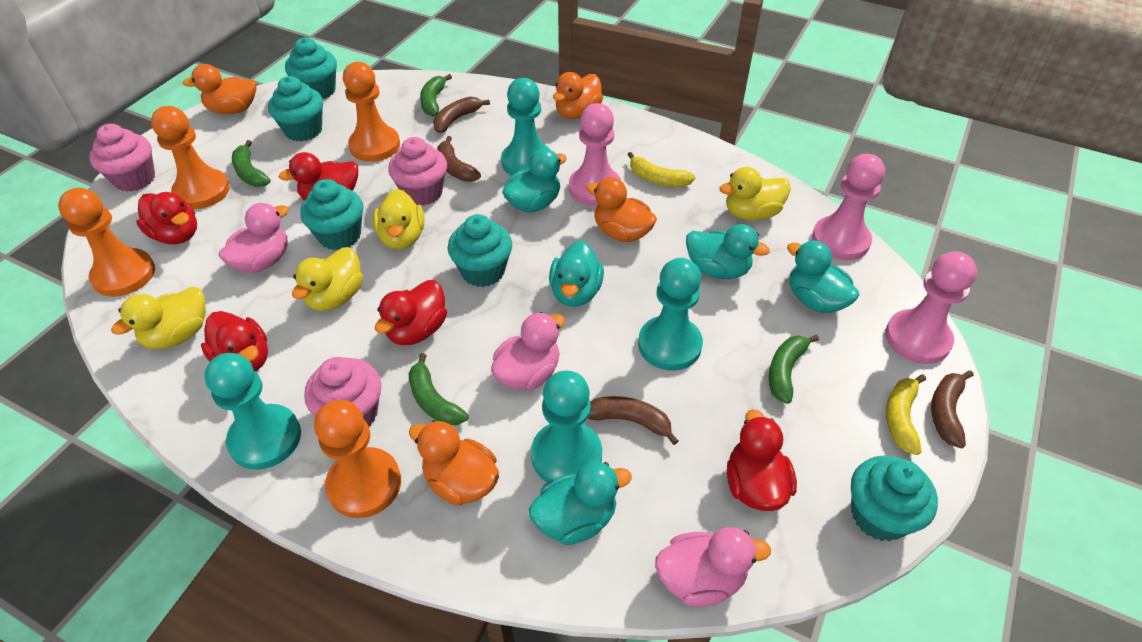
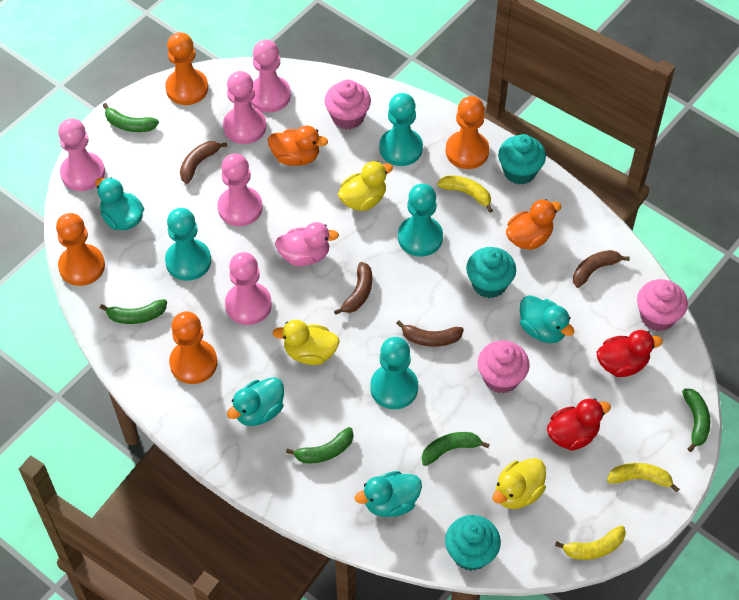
green banana: [232,140,270,187] [409,353,469,425] [420,74,452,117] [769,335,819,404] = 4 -> [100,299,167,324] [102,103,159,132] [286,427,353,463] [422,432,490,466] [682,389,710,452] = 5
orange duck: [183,64,256,114] [409,420,499,506] [553,72,603,119] [586,177,657,242] = 4 -> [268,126,328,166] [506,199,562,250] = 2
pink duck: [219,203,289,273] [491,312,565,390] [655,527,771,607] = 3 -> [275,222,339,266] = 1
pink pawn: [569,103,622,206] [812,154,885,260] [885,251,977,364] = 3 -> [58,118,105,191] [217,153,263,226] [223,71,266,144] [225,252,272,325] [251,39,291,112] = 5
red duck: [136,192,197,244] [201,311,268,372] [279,152,358,200] [375,280,447,345] [727,409,797,511] = 5 -> [547,398,611,451] [597,330,663,377] = 2
turquoise cupcake: [268,76,323,142] [285,37,337,99] [300,179,364,250] [448,214,512,287] [851,455,938,541] = 5 -> [445,515,501,571] [466,247,516,298] [498,134,546,185] = 3
turquoise duck: [502,148,567,213] [529,462,632,545] [549,241,604,307] [686,224,770,279] [787,241,859,313] = 5 -> [96,177,144,230] [227,377,284,426] [355,471,422,517] [520,295,574,343] = 4
yellow banana: [627,152,695,187] [886,374,926,455] = 2 -> [437,175,493,213] [555,525,626,560] [607,463,679,492] = 3
yellow duck: [111,287,206,349] [292,247,363,311] [373,189,425,249] [720,167,791,221] = 4 -> [273,320,340,365] [338,161,393,211] [493,458,546,509] = 3

